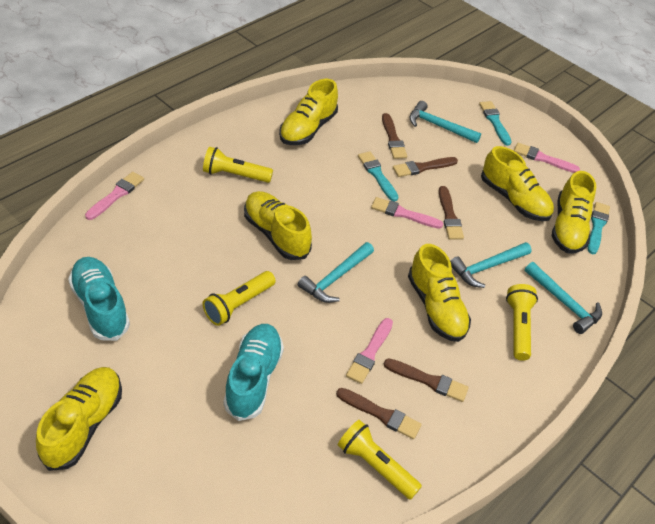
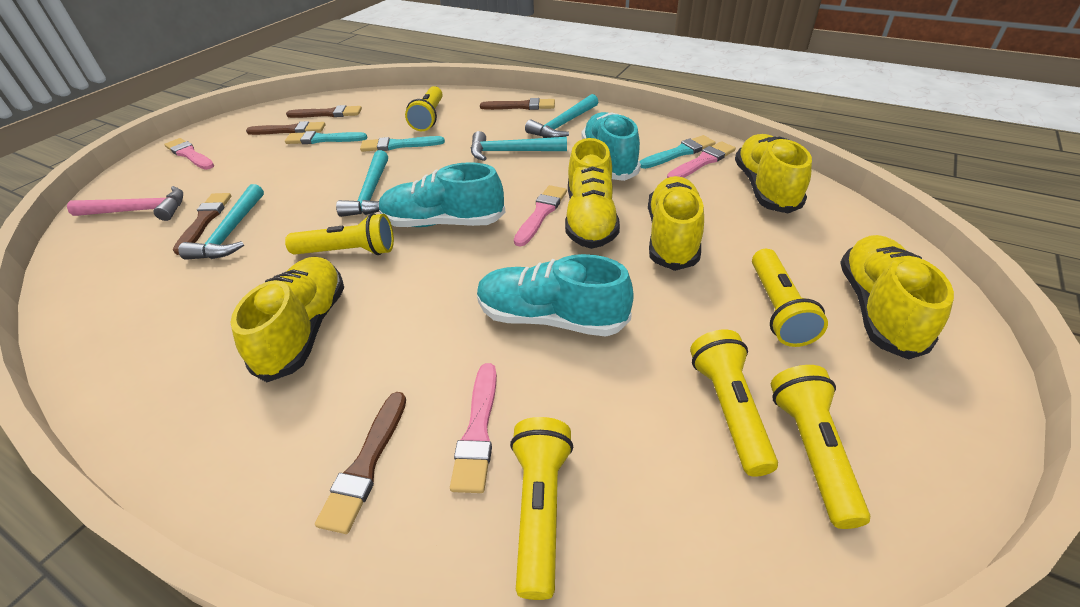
pink hammer: none = 0 -> [67,186,183,221] = 1
turquoise shoe: [68,257,130,341] [223,324,284,421] = 2 -> [379,162,505,227] [477,254,634,337] [582,112,641,181] = 3
yellow flashlight: [203,147,273,183] [203,271,276,326] [338,420,422,500] [506,284,538,361] = 4 -> [285,213,394,255] [405,86,443,131] [510,417,573,600] [690,329,778,477] [752,249,828,347] [771,365,870,529] = 6
yellow shoe: [36,367,122,471] [244,191,312,260] [279,79,338,145] [408,244,471,342] [481,146,554,221] [552,171,596,253] = 6 -> [231,256,344,382] [565,138,620,249] [648,176,704,271] [735,134,812,213] [840,235,954,360] = 5

